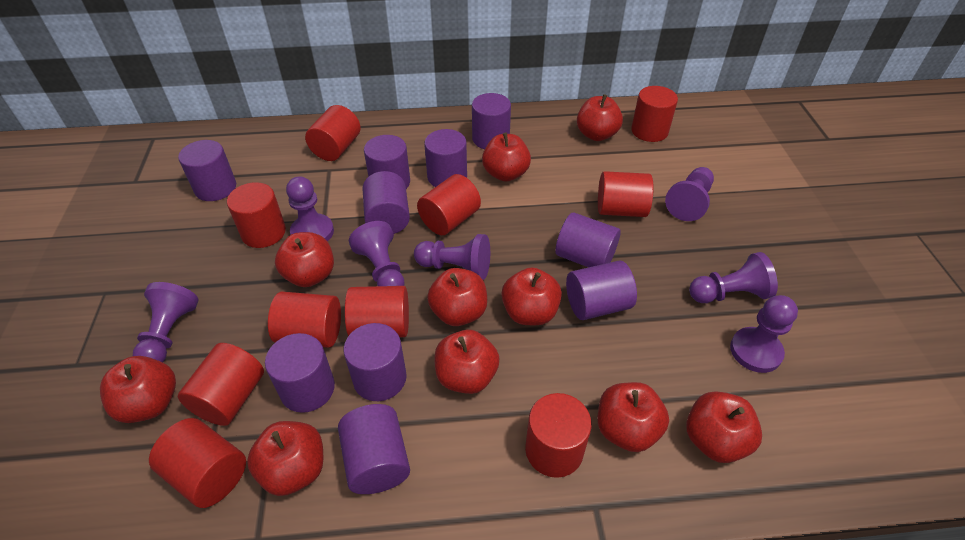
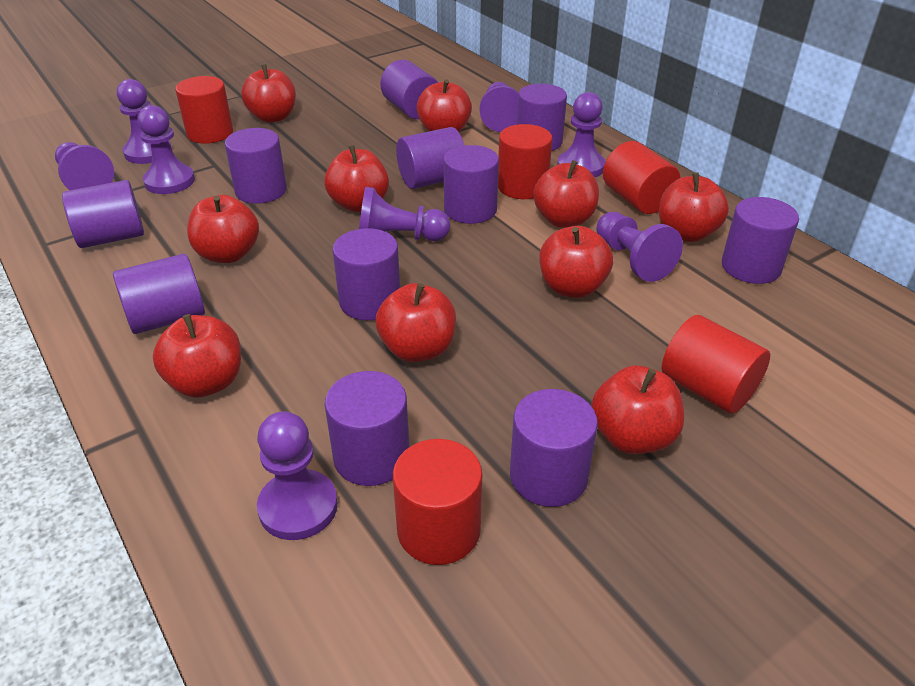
purple cylinder: [178,140,236,201] [265,333,335,413] [338,404,410,494] [343,323,407,401] [363,171,410,234] [364,135,410,189] [424,129,467,187] [472,93,511,149] [555,213,621,267] [566,260,637,320] = 10 -> [62,180,144,248] [113,254,205,334] [225,128,287,204] [325,371,410,486] [333,228,400,320] [380,60,438,119] [396,127,464,189] [443,145,499,224] [510,389,598,507] [517,84,567,151] [722,197,799,284] = 11
purple pawn: [133,282,199,362] [286,176,334,241] [349,221,405,286] [414,234,490,280] [665,167,714,221] [689,252,778,303] [730,295,798,373] = 7 -> [55,142,114,190] [117,79,172,164] [137,105,195,194] [257,411,338,540] [359,187,450,241] [480,82,519,132] [557,92,605,177] [597,212,683,282] = 8
red cylinder: [149,418,246,508] [178,343,264,426] [227,182,286,248] [268,292,341,348] [305,105,361,161] [345,286,409,337] [417,174,481,235] [525,393,592,478] [598,171,653,217] [631,86,678,142] = 10 -> [175,76,233,144] [393,439,482,565] [498,124,552,199] [603,141,681,214] [662,315,770,414] = 5

